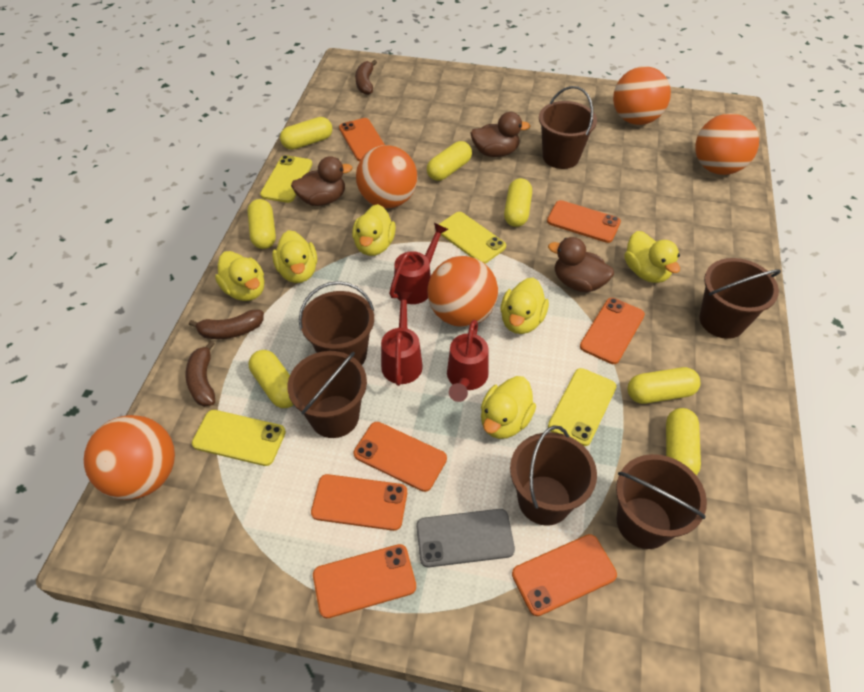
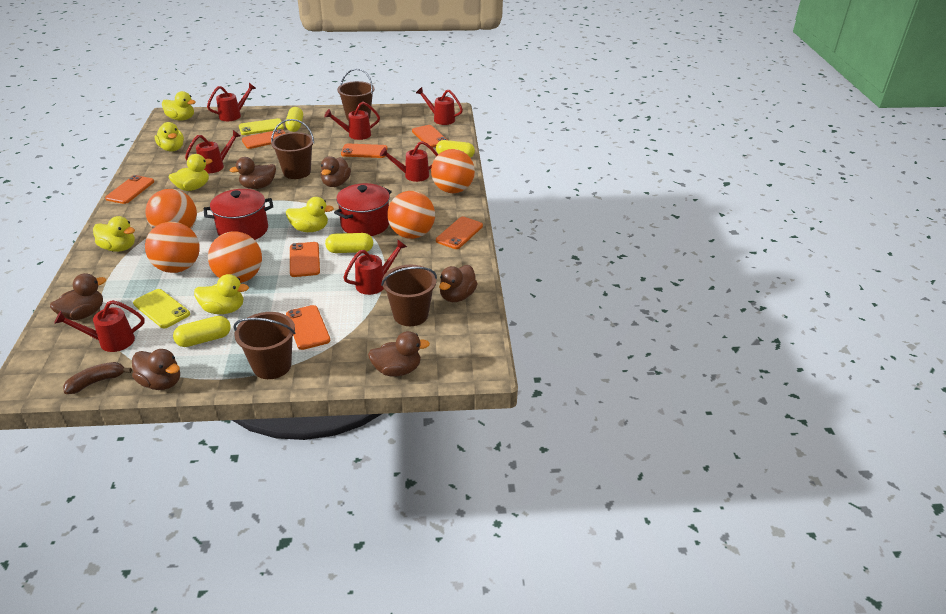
brown banana: [186,341,215,407] [189,310,264,339] [355,60,377,95] = 3 -> [63,362,132,394] = 1
brown bucket: [287,351,367,438] [299,281,374,365] [510,425,597,525] [539,86,597,169] [616,454,707,549] [699,258,781,339] = 6 -> [233,312,296,379] [271,119,314,179] [337,69,374,121] [381,265,437,326] = 4
brown duck: [291,156,353,206] [470,112,531,157] [548,237,614,292] = 3 -> [50,273,106,320] [132,349,180,390] [230,157,276,189] [320,156,351,187] [368,331,430,376] [439,265,478,302] = 6
grey phone: [416,509,515,567] = 1 -> none = 0
red pot: none = 0 -> [204,189,273,240] [334,183,392,236] = 2
red watering can: [381,292,423,386] [389,223,448,304] [447,320,488,402] = 3 -> [54,300,145,352] [185,130,241,173] [207,83,256,121] [324,102,380,140] [343,240,407,295] [380,141,438,182] [416,87,463,125] = 7
yellow capsule: [247,199,276,249] [249,350,293,408] [280,117,332,150] [427,141,472,181] [504,178,532,227] [627,367,700,404] [666,408,701,475] = 7 -> [173,316,231,347] [285,107,303,132] [325,233,373,253] [436,140,475,158] = 4
yellow phone: [192,410,286,466] [260,155,312,203] [438,212,506,264] [548,368,616,446] = 4 -> [133,289,190,328] [239,118,284,135] = 2

